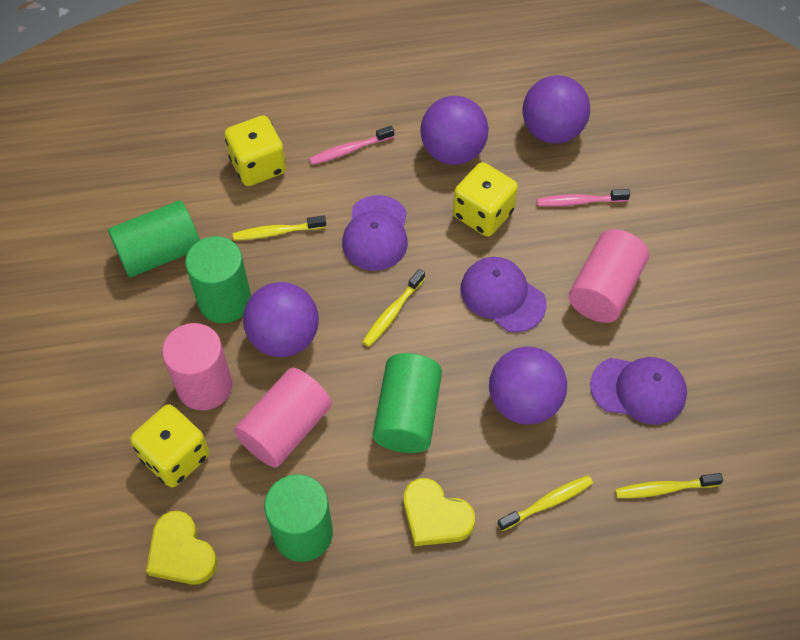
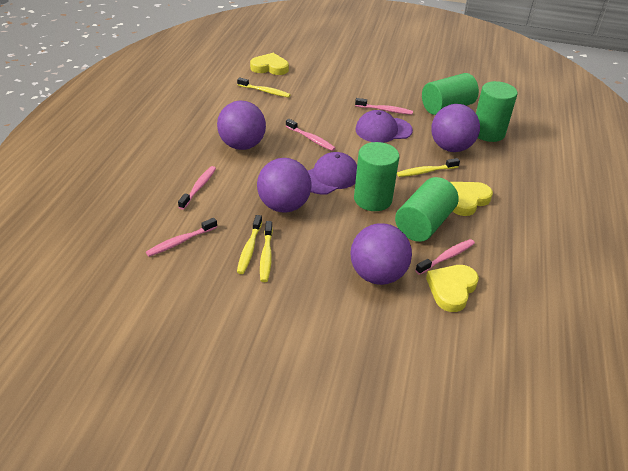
pink cylinder: [162,323,232,411] [234,368,332,468] [569,229,649,323] = 3 -> none = 0
pink toothbrush: [309,126,394,165] [537,189,630,207] = 2 -> [146,218,217,257] [178,166,216,210] [286,119,335,151] [355,98,413,115] [415,239,475,275] = 5
purple cap: [342,195,408,271] [460,257,546,333] [590,357,687,425] = 3 -> [308,152,357,195] [355,110,413,143] = 2
yellow dice: [130,404,209,487] [224,115,286,186] [453,162,518,237] = 3 -> none = 0
yellow heart: [146,511,217,585] [404,478,475,546] = 2 -> [250,53,289,75] [426,265,479,312] [450,182,493,216] = 3

